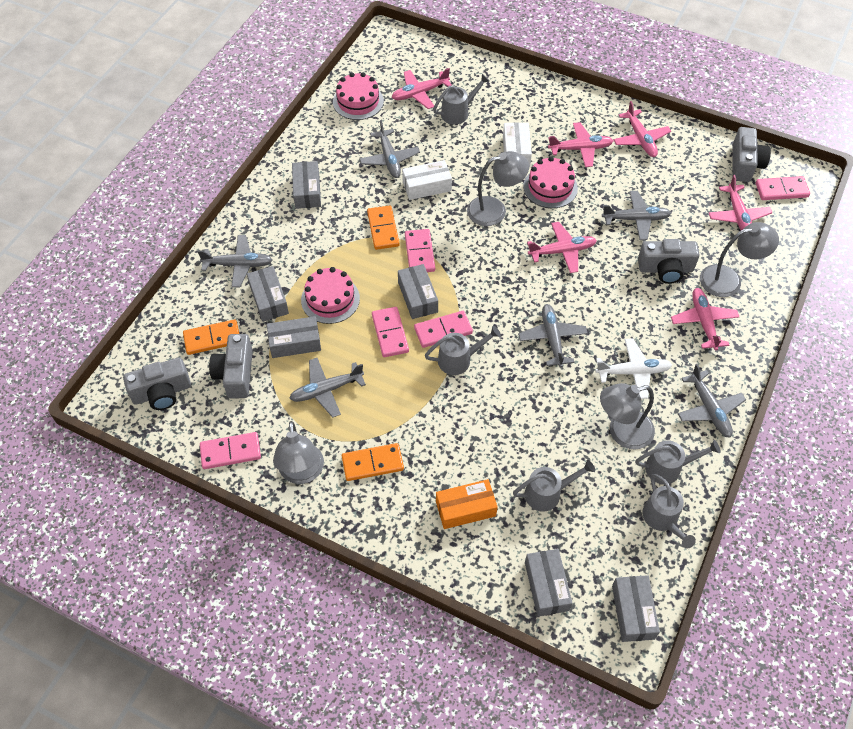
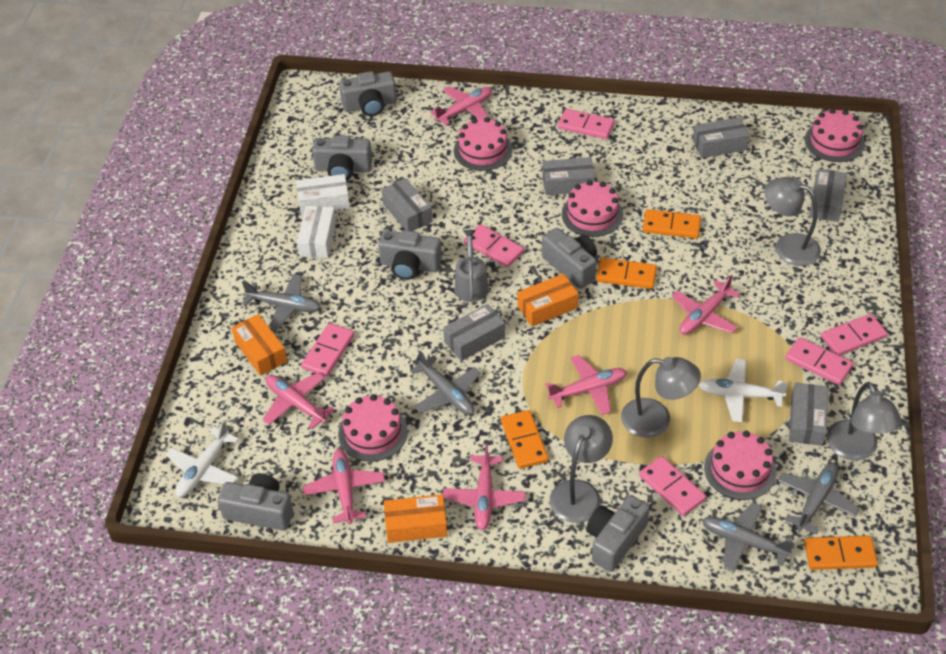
grey camera: [123,357,191,410] [209,334,253,398] [638,239,700,284] [733,127,771,182] = 4 -> [218,473,293,531] [312,135,372,181] [339,71,397,116] [378,230,442,280] [542,228,597,289] [586,495,650,572] = 6
grey plane: [197,235,272,288] [289,358,366,418] [359,120,420,178] [518,304,588,368] [602,191,671,240] [678,364,746,438] = 6 -> [242,274,321,330] [410,351,481,415] [702,502,795,572] [778,463,860,534] = 4
grey watering can: [425,326,501,375] [433,74,490,124] [513,460,595,512] [635,440,721,485] [642,474,696,549] = 5 -> [455,230,489,302] = 1
orange box: [436,479,498,529] = 1 -> [232,314,287,376] [384,494,447,543] [517,274,579,326] = 3
orange domino: [183,319,239,355] [342,443,404,481] [367,205,399,250] = 3 -> [501,410,548,469] [596,258,657,289] [643,209,701,238] [804,536,878,570] = 4
pink cake: [301,267,360,324] [333,72,384,120] [523,157,578,208] = 3 -> [338,394,408,462] [454,117,512,171] [562,180,623,237] [704,431,777,500] [805,108,865,162] = 5
pink domino: [200,432,261,469] [372,307,409,357] [405,229,435,272] [414,311,473,348] [756,176,810,200] = 5 -> [301,323,354,377] [464,224,524,267] [558,109,614,139] [639,456,706,516] [785,337,853,385] [821,314,888,356] = 6
white plane: [595,338,672,399] = 1 -> [166,420,239,497] [699,359,788,422] = 2

